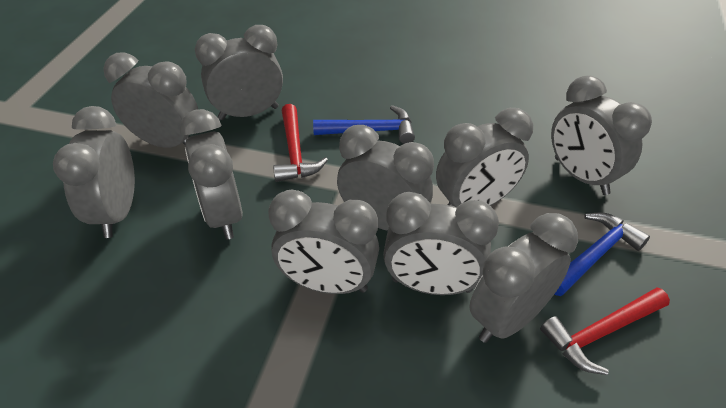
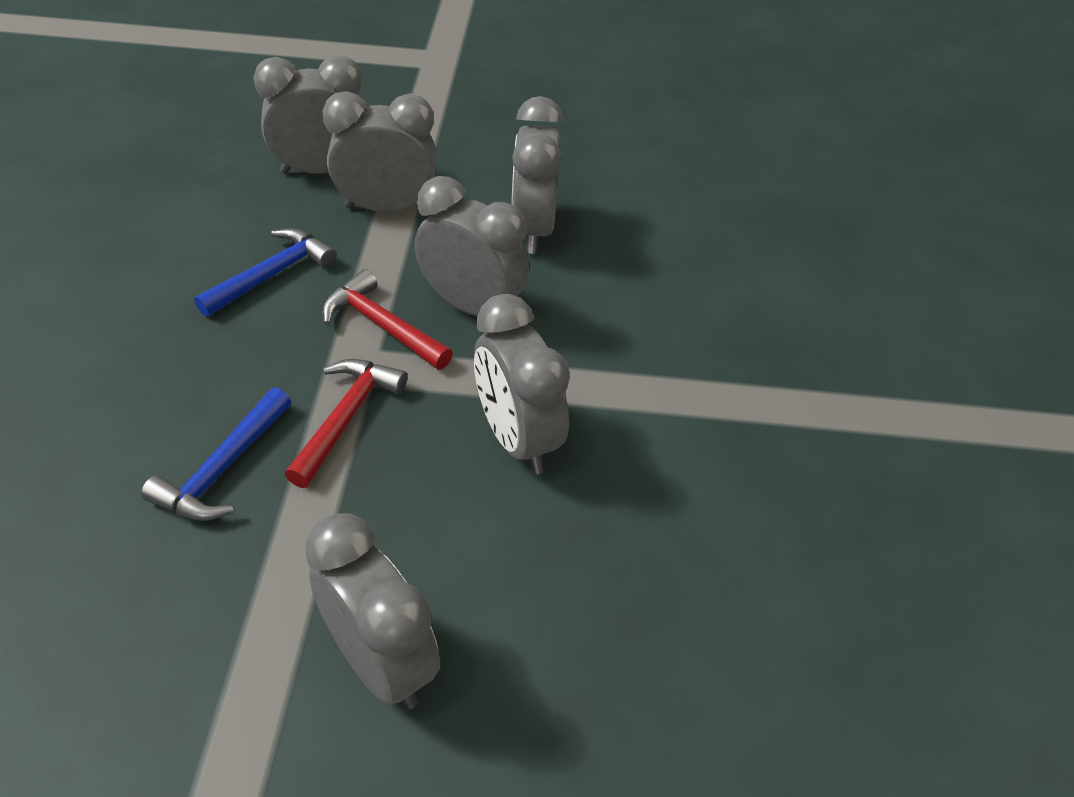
grey clock: [53,106,135,238] [103,52,198,148] [180,109,243,239] [195,25,283,120] [268,190,379,294] [337,125,434,231] [383,192,499,295] [436,108,533,207] [469,213,578,343] [551,75,652,195] = 10 -> [254,55,363,174] [305,513,440,709] [323,91,436,212] [415,176,529,316] [474,294,570,474] [511,96,563,254] = 6

